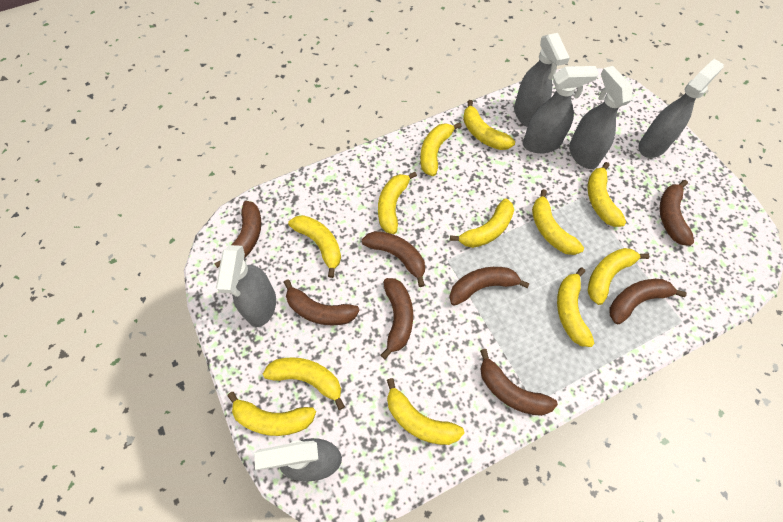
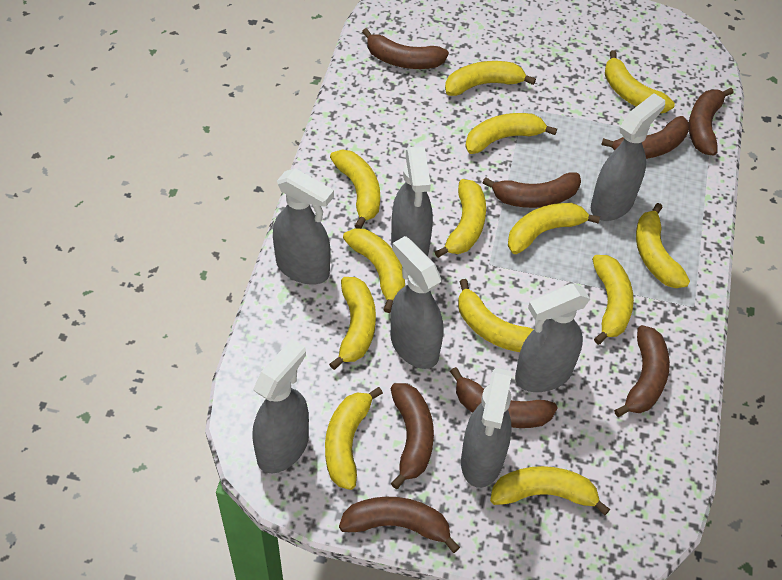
grey spray bottle: [216,245,276,327] [254,438,342,481] [514,33,570,127] [523,66,599,153] [569,66,633,169] [638,59,724,158] = 6 -> [252,339,309,474] [273,168,334,285] [391,146,433,257] [391,236,443,369] [461,368,512,488] [515,283,590,392] [591,93,665,221] = 7
yellow banana: [227,392,316,436] [263,357,345,410] [288,215,341,278] [378,172,417,234] [387,378,464,445] [420,123,461,176] [450,198,514,248] [463,100,515,150] [532,189,584,255] [557,268,595,347] [588,162,626,227] [588,248,649,305] = 12 -> [325,387,383,490] [329,277,376,370] [330,150,380,229] [343,228,405,313] [435,179,486,258] [445,61,536,96] [458,279,534,352] [465,113,557,154] [490,466,610,515] [508,203,600,254] [592,255,634,345] [605,50,675,113] [636,203,690,288] = 13

